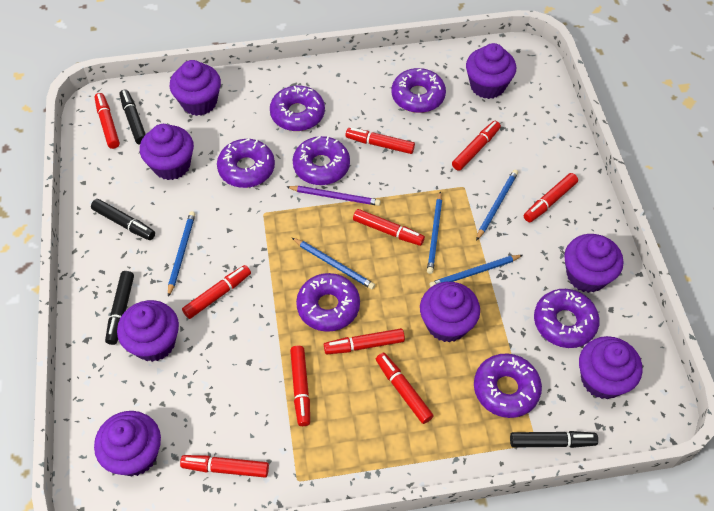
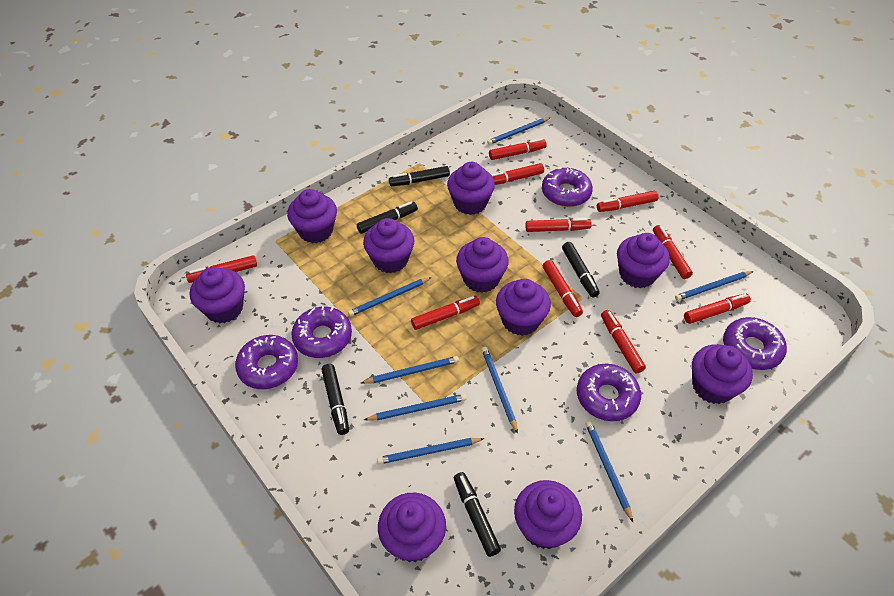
black marker: [91,199,155,240] [105,271,134,345] [119,89,146,144] [510,431,598,448] = 4 -> [321,364,349,435] [357,202,418,234] [389,166,450,186] [454,472,501,557] [562,242,600,297] = 5
blue pencil: [168,211,195,297] [292,238,375,289] [427,191,442,274] [429,255,523,287] [476,170,518,241] = 5 -> [348,277,432,316] [361,356,459,384] [364,394,467,420] [377,438,485,464] [482,347,518,434] [487,117,551,145] [586,421,633,522] [675,271,754,301] = 8
purple cupcake: [94,411,161,476] [117,300,179,362] [140,124,194,180] [170,60,221,116] [420,282,480,343] [466,43,516,99] [564,234,623,293] [579,336,642,399] = 8 -> [190,267,245,323] [287,189,337,243] [363,218,414,273] [378,493,446,562] [447,162,495,215] [456,237,509,293] [496,279,551,336] [514,480,582,549] [617,233,670,288] [692,344,753,404] = 10
purple donut: [217,139,275,188] [270,86,325,131] [292,136,350,185] [296,273,360,332] [391,68,446,113] [474,354,542,418] [534,289,600,348] = 7 -> [235,335,298,389] [291,306,352,358] [542,168,593,207] [577,364,641,421] [723,317,787,370] = 5
purple pencil: [287,186,381,206] = 1 -> none = 0

